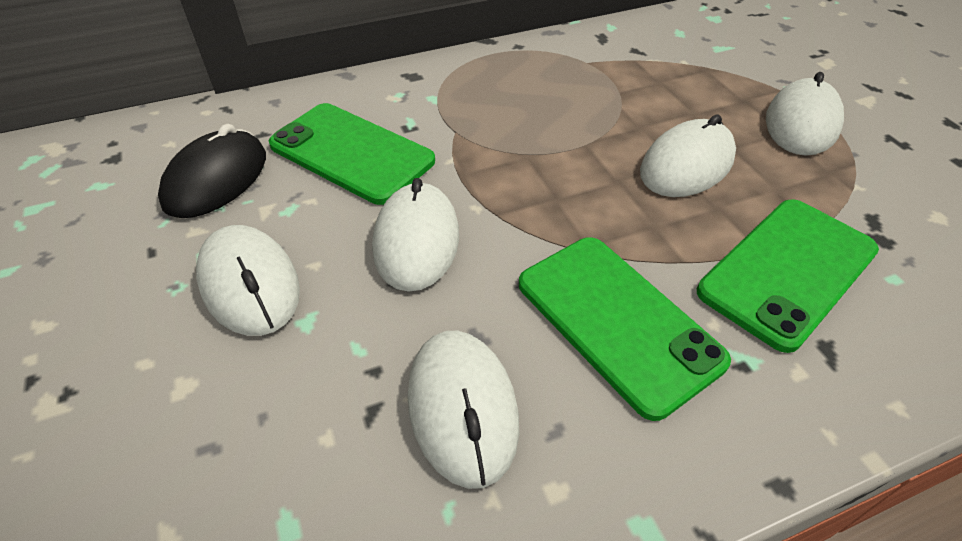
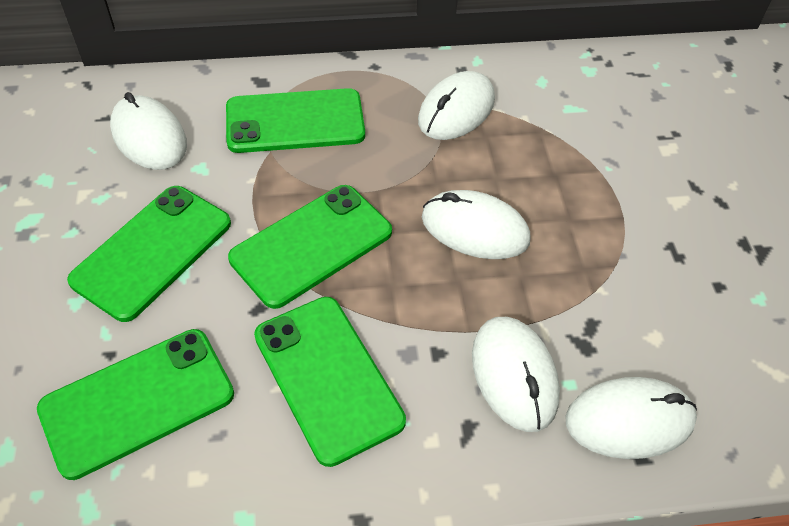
black mouse: [158,124,266,218] = 1 -> none = 0
green phone: [269,103,435,205] [519,237,731,421] [697,199,879,353] = 3 -> [37,329,234,480] [67,186,231,322] [226,88,365,153] [228,185,392,309] [254,297,406,467] = 5

